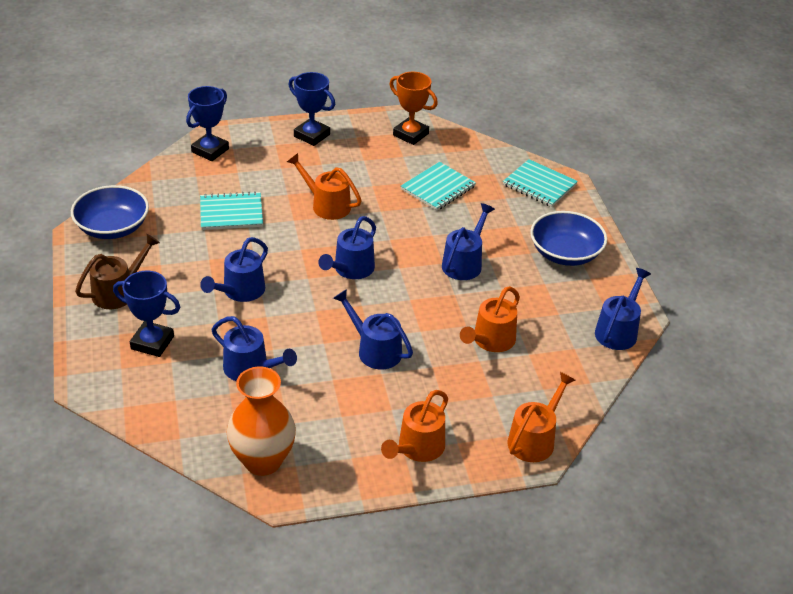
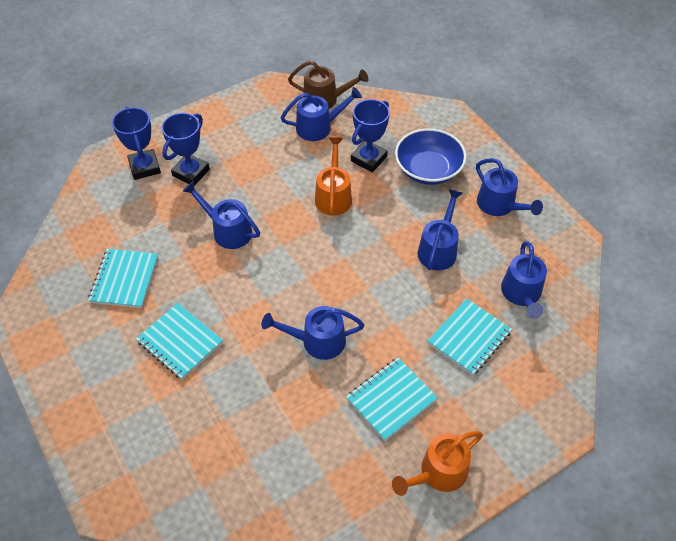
blue bowl: [71,185,149,239] [530,211,607,266] = 2 -> [395,128,467,185] = 1
orange trophy: [390,72,438,145] = 1 -> none = 0
orange vase: [227,367,296,476] = 1 -> none = 0
orange watering can: [287,153,362,220] [381,390,448,462] [460,286,520,352] [508,372,576,462] = 4 -> [315,137,352,216] [392,431,483,496] = 2
turquoise notebook: [200,191,263,230] [401,162,476,211] [503,159,578,207] = 3 -> [88,249,158,308] [136,303,223,380] [346,357,438,441] [428,298,512,376] = 4

